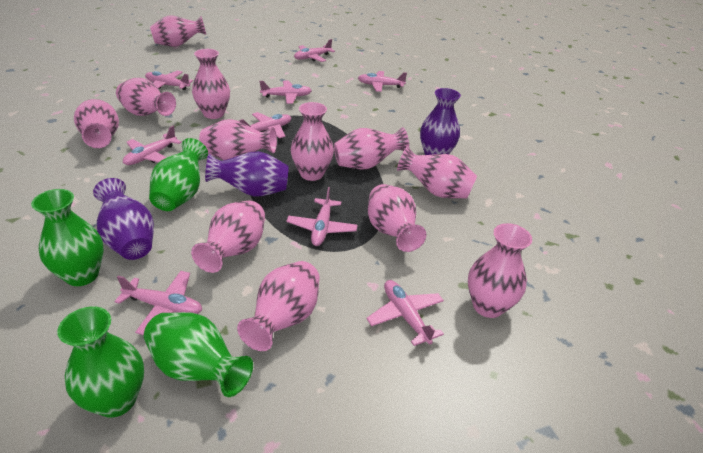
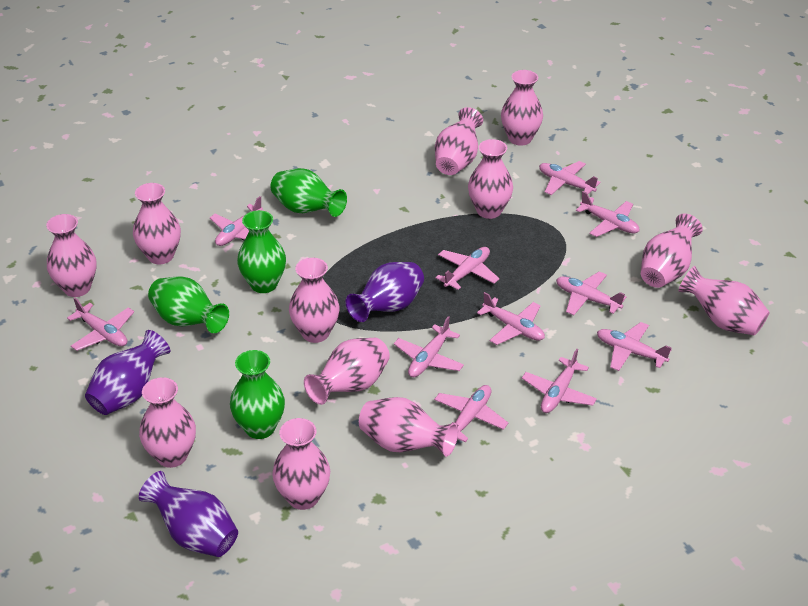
pink plane: [115,271,202,335] [123,126,182,165] [145,70,193,90] [239,112,291,138] [260,81,312,104] [286,187,358,246] [294,39,335,62] [358,71,407,92] [366,280,444,346] = 9 -> [67,297,134,351] [210,196,264,246] [394,316,464,377] [434,385,508,442] [436,247,499,290] [477,292,545,345] [522,349,597,413] [539,161,601,195] [556,271,626,315] [576,191,640,237] [597,322,672,371] = 11

